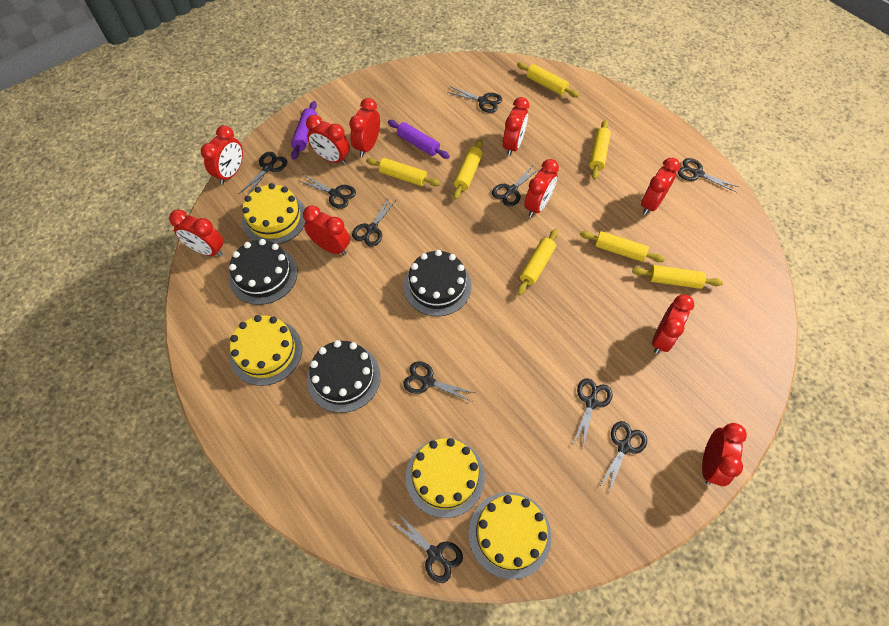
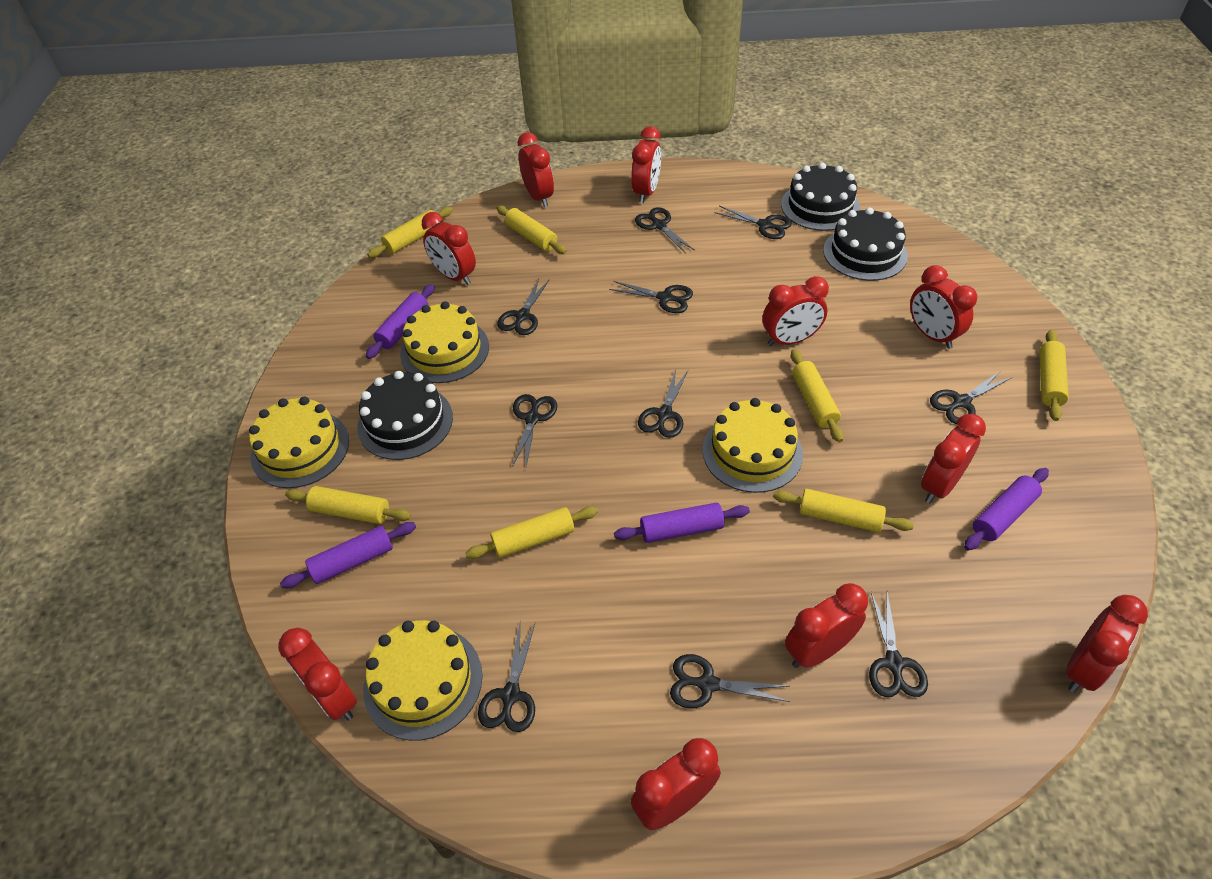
purple rolling pin: [291,101,317,160] [388,120,450,159] = 2 -> [280,522,416,588] [366,284,435,359] [614,503,750,543] [964,468,1049,551] = 4

